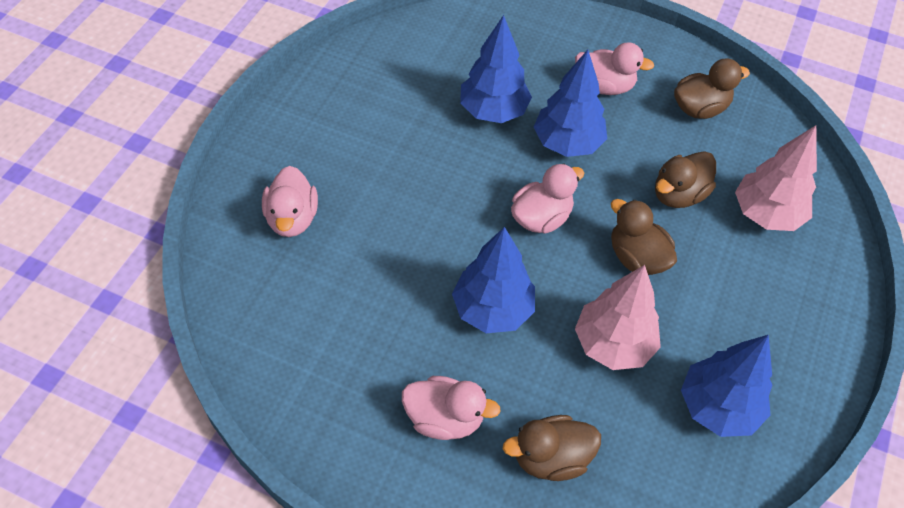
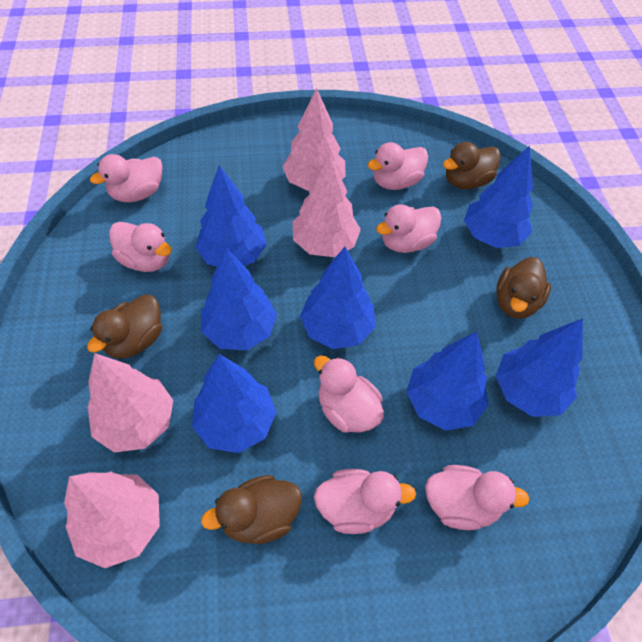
blue tree: [452,227,535,333] [460,15,532,123] [534,50,607,157] [681,335,772,437] = 4 -> [192,354,276,453] [195,166,267,267] [201,248,277,350] [300,247,375,349] [406,331,488,431] [464,146,533,248] [496,318,583,417] = 7
pink duck: [262,166,318,237] [402,376,501,440] [511,164,584,234] [575,42,654,95] = 4 -> [90,154,163,202] [109,222,172,272] [314,355,384,433] [314,469,416,534] [368,142,428,190] [376,204,442,253] [425,465,529,530] = 7
pink tree: [575,265,661,370] [735,125,817,231] = 2 -> [64,471,160,568] [88,353,173,453] [282,88,345,191] [293,153,361,257] = 4

